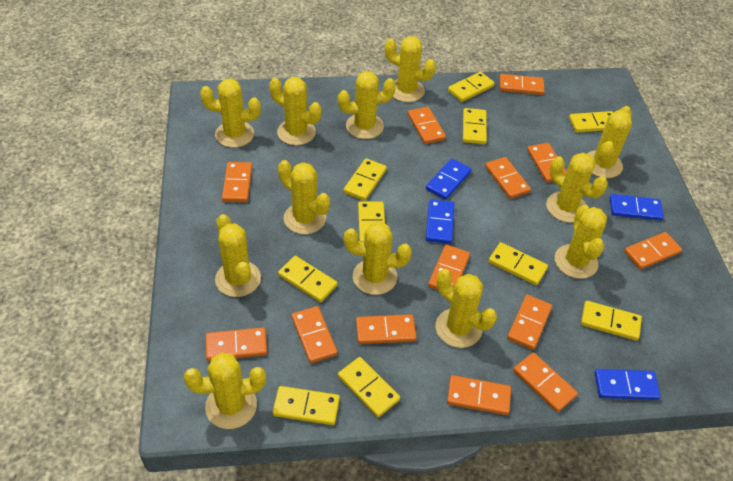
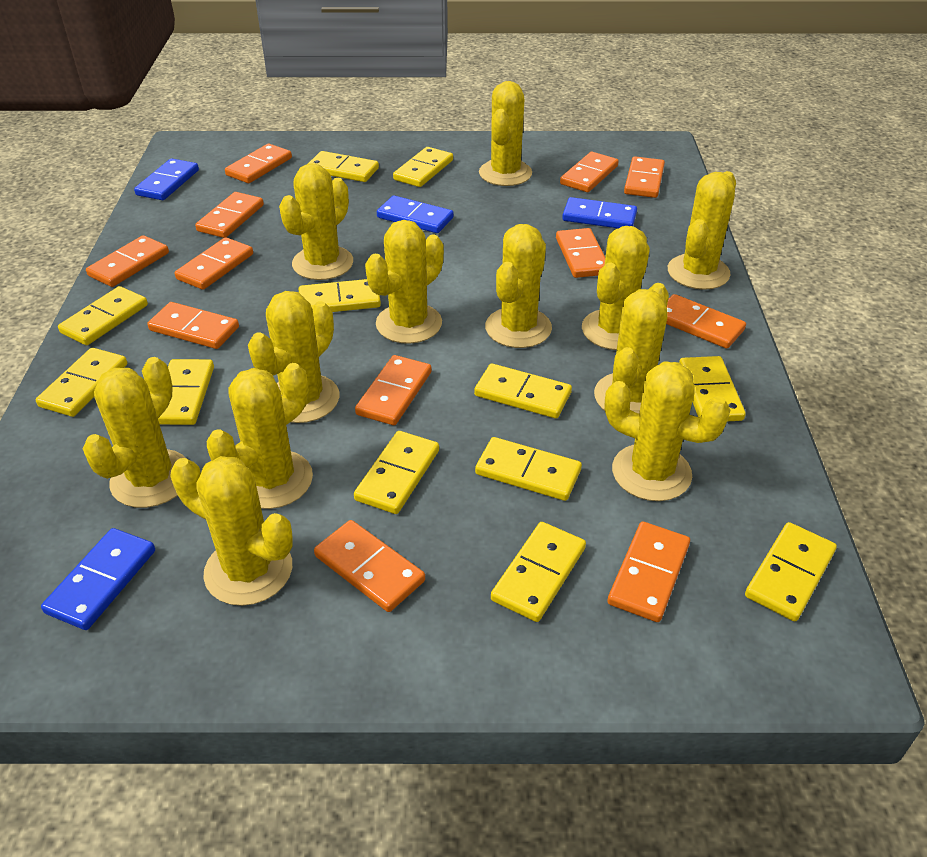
orange domino: [206,327,267,361] [222,162,252,202] [292,306,337,363] [356,314,417,344] [408,107,446,144] [428,245,470,290] [447,375,511,415] [485,157,531,199] [499,74,544,95] [507,295,552,350] [513,352,578,412] [527,143,567,183] [624,232,682,269] = 13 -> [86,235,169,287] [147,302,239,349] [174,237,253,290] [195,192,264,238] [225,144,292,183] [314,520,425,612] [355,355,432,425] [556,228,605,278] [560,152,619,192] [607,522,690,622] [624,156,665,198] [666,294,746,349] = 12
yellow domino: [273,386,340,425] [278,256,337,302] [338,357,400,417] [343,158,387,201] [358,201,385,242] [448,72,495,102] [463,108,487,144] [488,242,548,285] [569,111,613,133] [581,301,642,341] = 10 -> [36,348,127,417] [58,286,148,345] [158,359,214,425] [299,279,381,312] [308,151,379,182] [354,431,439,514] [393,147,453,187] [474,363,572,418] [475,437,582,501] [491,522,586,622] [679,356,746,421] [745,522,837,621] = 12

